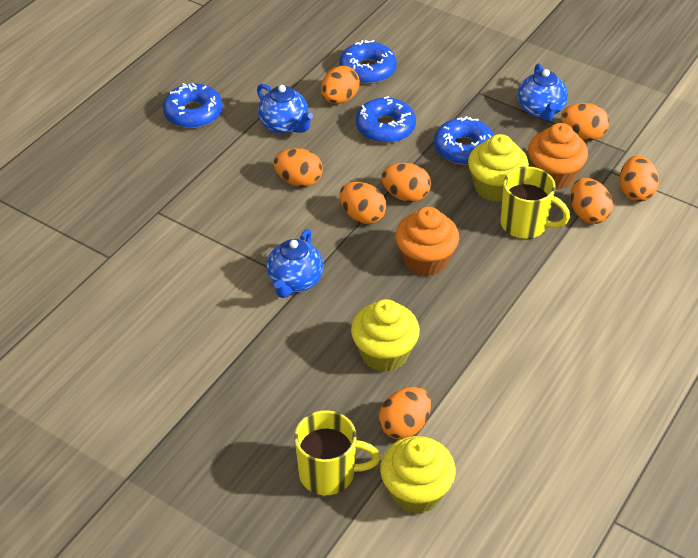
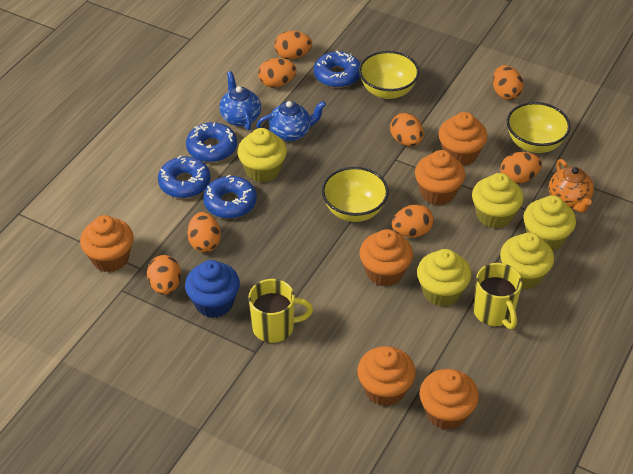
blue cupcake: none = 0 -> [185,260,240,318] = 1
blue teapot: [257,84,313,134] [266,229,323,298] [518,64,568,121] = 3 -> [219,71,261,130] [256,101,326,141] = 2
orange cupcake: [395,207,459,277] [528,123,588,190] = 2 -> [80,215,134,272] [357,346,416,406] [360,229,413,286] [415,150,465,205] [420,369,479,430] [439,112,488,166] = 6
orange teapot: none = 0 -> [549,159,594,213] = 1
yellow bowl: none = 0 -> [322,167,389,222] [359,51,419,99] [507,102,570,153] = 3
yellow cupcake: [351,299,420,372] [380,436,456,514] [468,134,529,202] = 3 -> [237,128,287,182] [417,249,471,307] [472,173,523,229] [500,232,554,290] [523,195,576,251] = 5

